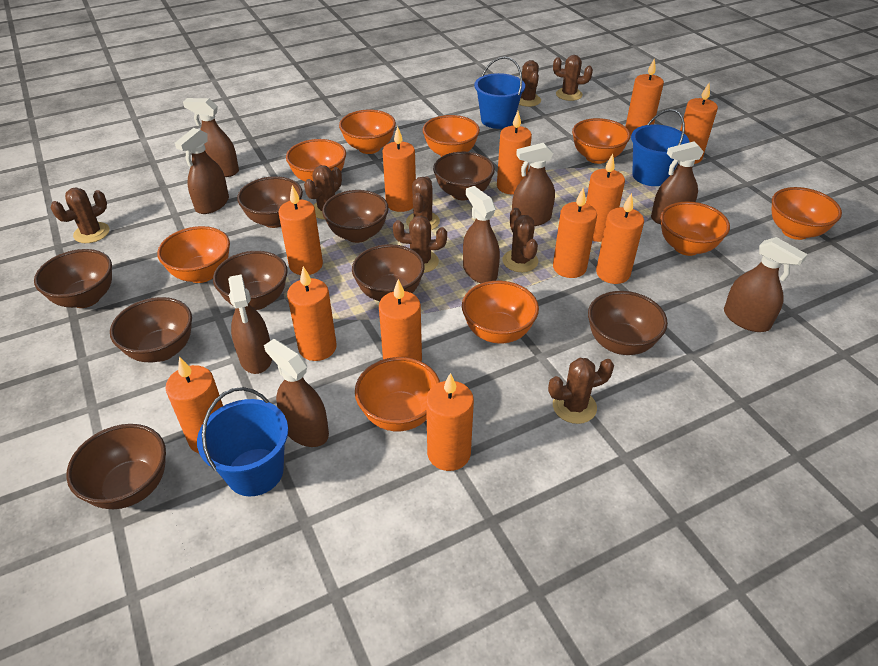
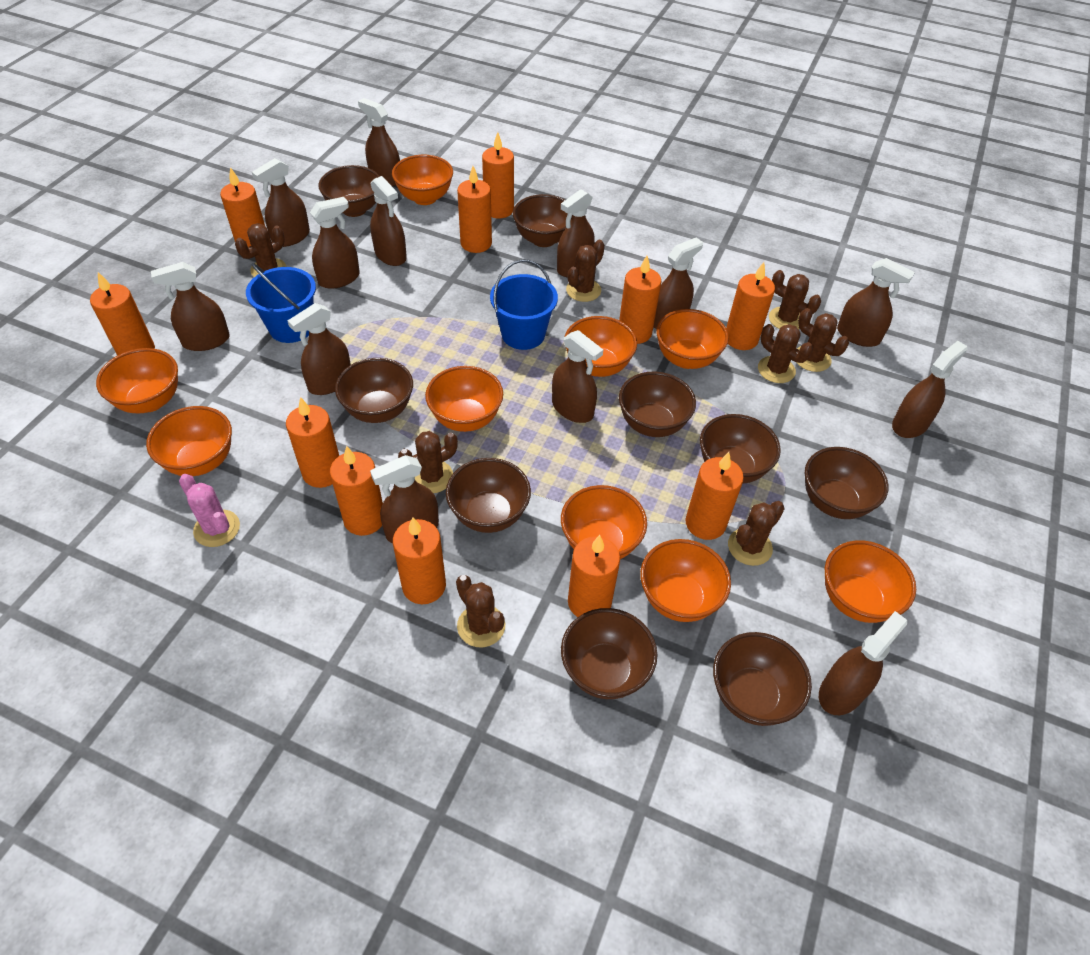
blue bucket: [197,387,288,496] [474,57,525,129] [631,109,689,186] = 3 -> [246,263,316,343] [490,260,558,350] = 2
brown spray bottle: [175,128,229,214] [183,98,239,177] [228,274,272,374] [264,339,329,447] [463,186,500,283] [512,143,555,226] [651,141,704,224] [724,237,807,332] = 8 -> [151,262,230,351] [252,158,310,247] [288,303,351,395] [310,197,360,289] [358,98,400,186] [370,176,407,266] [370,455,439,543] [552,330,603,423] [557,189,595,277] [654,237,703,329] [819,611,907,715] [837,258,915,347] [892,341,967,438] = 13
orange candle: [166,357,223,453] [279,185,323,275] [287,266,337,361] [379,279,422,362] [382,126,416,212] [426,373,474,471] [497,111,532,195] [553,188,597,278] [586,154,625,242] [596,193,644,284] [625,58,664,135] [680,83,718,164] = 12 -> [90,272,155,355] [220,167,265,247] [286,397,339,488] [330,446,383,536] [393,517,446,604] [457,166,492,253] [482,132,514,218] [568,535,620,617] [619,256,661,344] [686,452,744,540] [726,262,775,350] = 11
pink cactus: none = 0 -> [179,474,240,547] = 1

